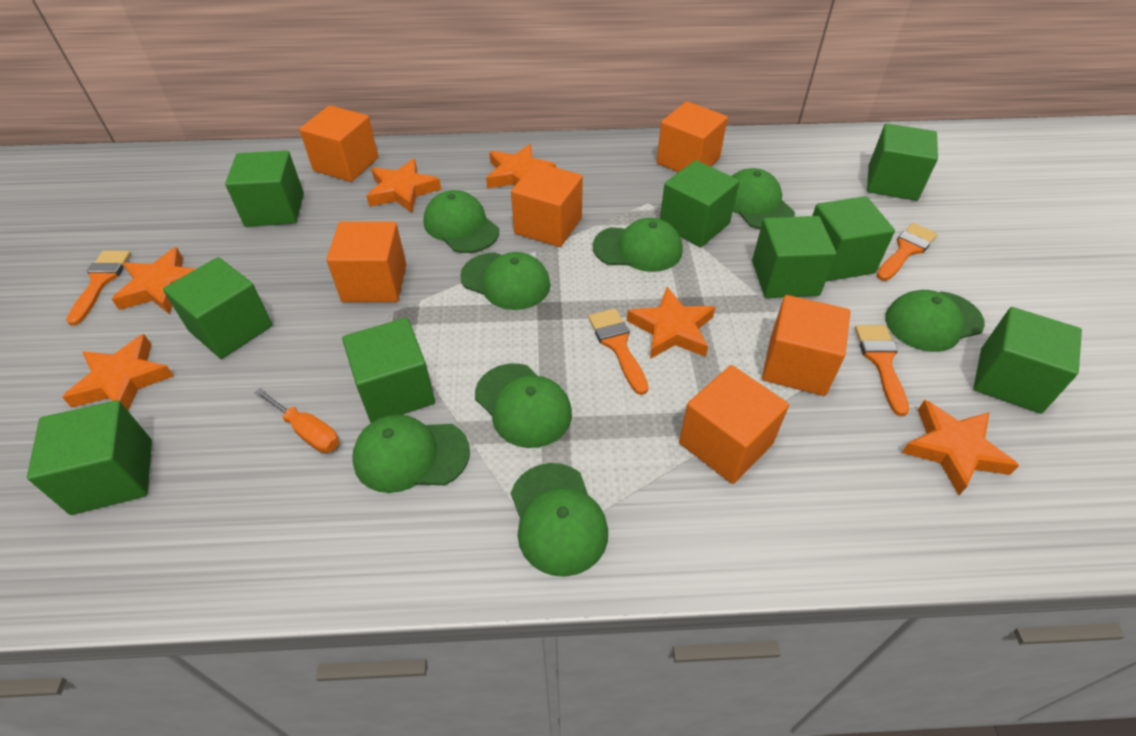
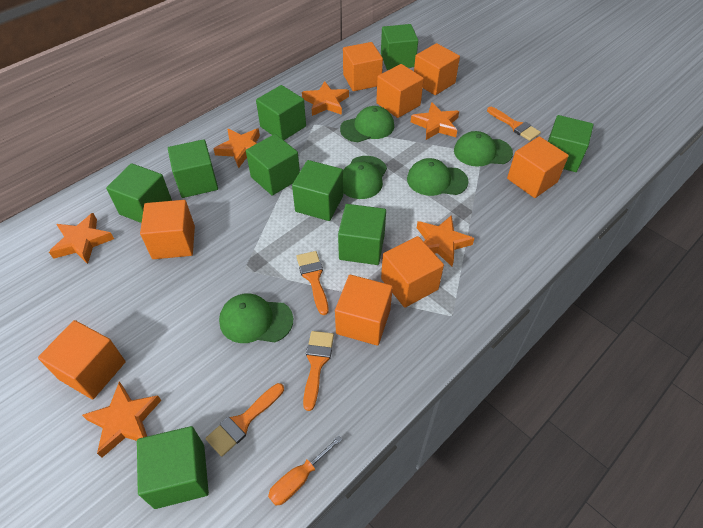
green cap: [352,415,470,493] [424,190,499,253] [460,252,550,310] [475,363,572,448] [511,463,608,577] [593,218,683,272] [732,168,795,229] [885,290,985,352] = 8 -> [219,293,293,343] [340,106,394,142] [343,156,387,199] [407,158,469,196] [454,131,513,167] = 5
orange cube: [299,105,378,182] [326,221,406,302] [511,162,583,247] [657,101,728,172] [679,365,789,484] [762,295,851,396] = 6 -> [38,320,126,399] [140,200,195,259] [335,275,393,346] [343,42,383,91] [376,64,424,118] [381,236,444,307] [414,43,460,95] [507,136,569,198] = 8

